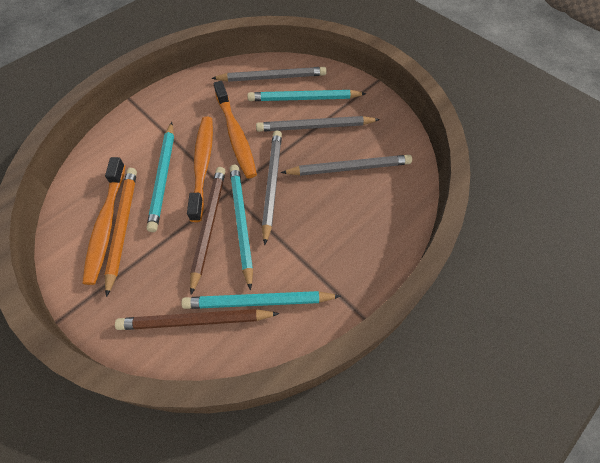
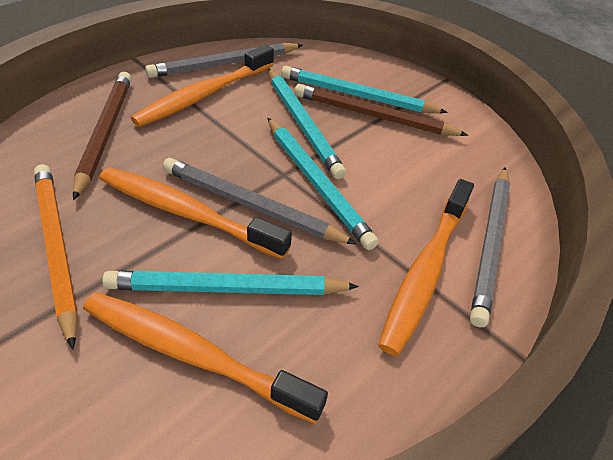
grey pencil: [211,67,327,82] [256,116,380,132] [262,130,282,245] [281,155,412,176] = 4 -> [145,43,303,78] [163,158,357,245] [470,167,510,327] = 3
orange toothbrush: [82,157,125,285] [187,116,213,222] [214,81,257,178] = 3 -> [83,292,328,424] [99,167,292,259] [131,44,274,127] [378,179,474,356] = 4

